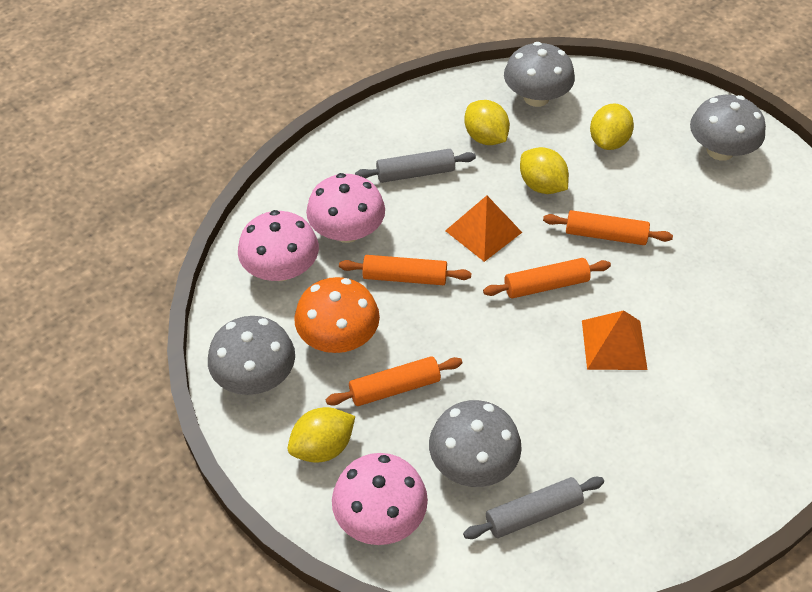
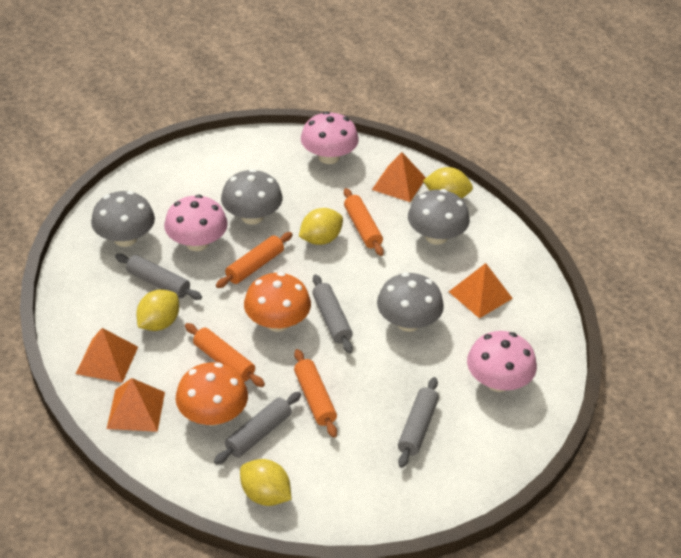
grey rolling pin: [355,149,476,183] [463,477,604,539] = 2 -> [115,254,202,300] [214,392,301,465] [312,274,353,353] [398,377,439,468] = 4
orange mushroom: [294,277,380,353] = 1 -> [175,362,248,426] [244,272,311,332] = 2
orange pyramid: [445,196,522,262] [582,310,647,370] = 2 -> [76,328,138,383] [107,378,165,432] [372,152,426,202] [449,263,513,318] = 4

